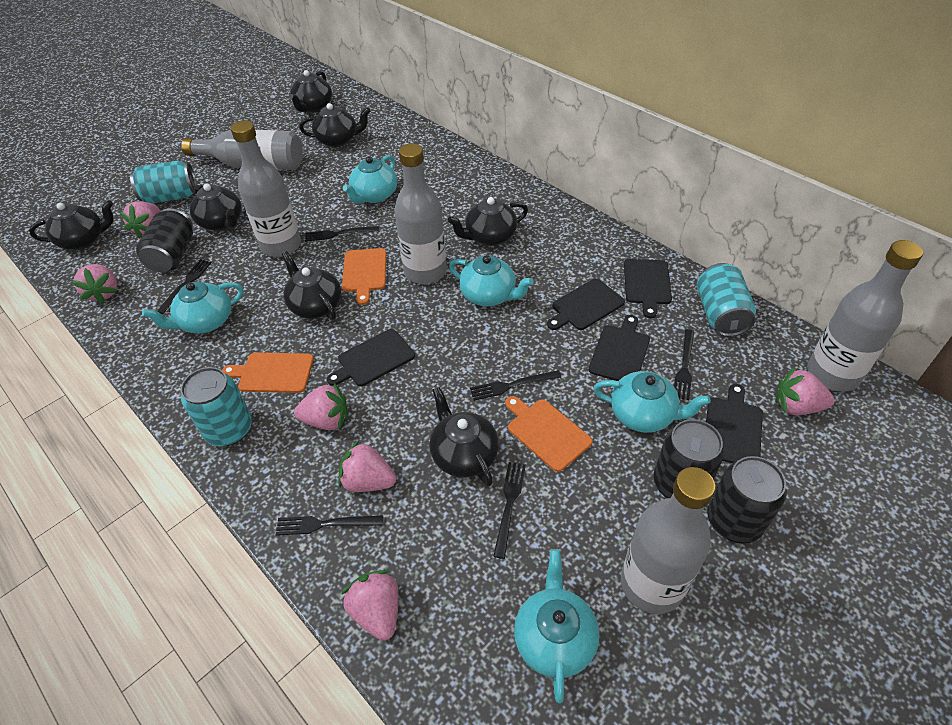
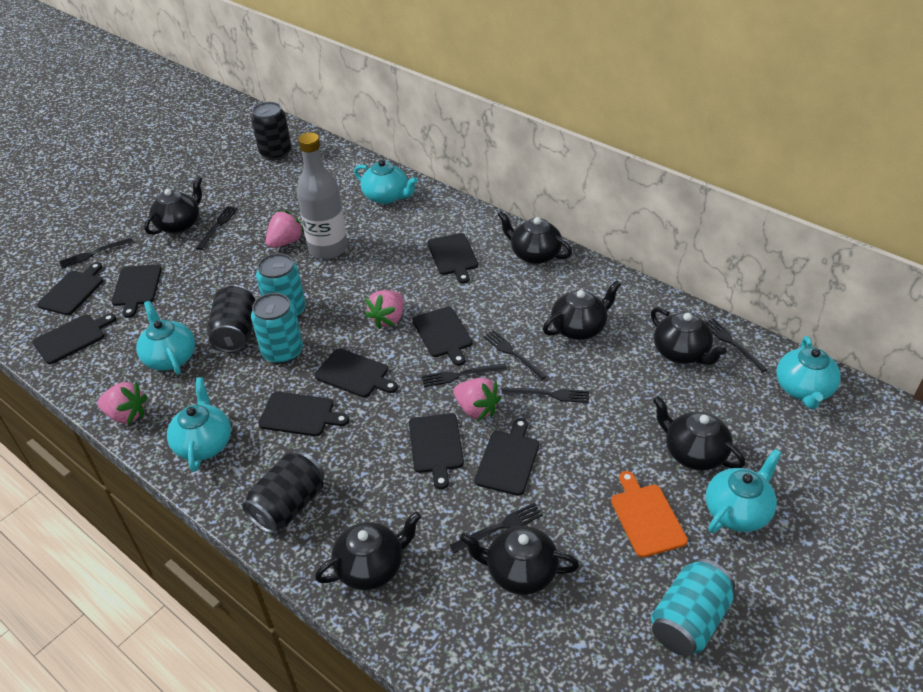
black cutting board: [327,329,415,386] [547,279,625,330] [589,315,650,381] [624,259,672,318] [706,384,763,463] = 5 -> [32,313,116,364] [37,262,103,315] [111,265,162,318] [258,392,349,436] [315,348,398,397] [409,413,464,489] [412,306,472,366] [427,233,478,283] [475,418,539,496] = 9
black fork: [158,259,212,314] [276,515,383,536] [305,226,379,242] [470,370,561,401] [493,462,526,559] [674,329,694,400] = 6 -> [59,238,133,269] [196,206,238,250] [422,363,507,387] [450,503,543,553] [483,330,547,381] [501,387,589,403] [706,318,768,373] = 7
grey bottle: [181,130,303,170] [231,120,301,257] [394,144,447,284] [621,467,716,614] [807,240,923,392] = 5 -> [297,132,348,259] = 1
orange cutting board: [222,352,314,393] [342,248,386,305] [505,396,593,472] = 3 -> [611,471,688,557] = 1
pink strawberry: [71,264,117,304] [119,201,160,238] [294,383,348,430] [338,440,396,492] [341,570,398,641] [775,367,835,415] = 6 -> [97,382,147,424] [266,210,304,248] [365,290,404,329] [453,378,501,421] = 4

